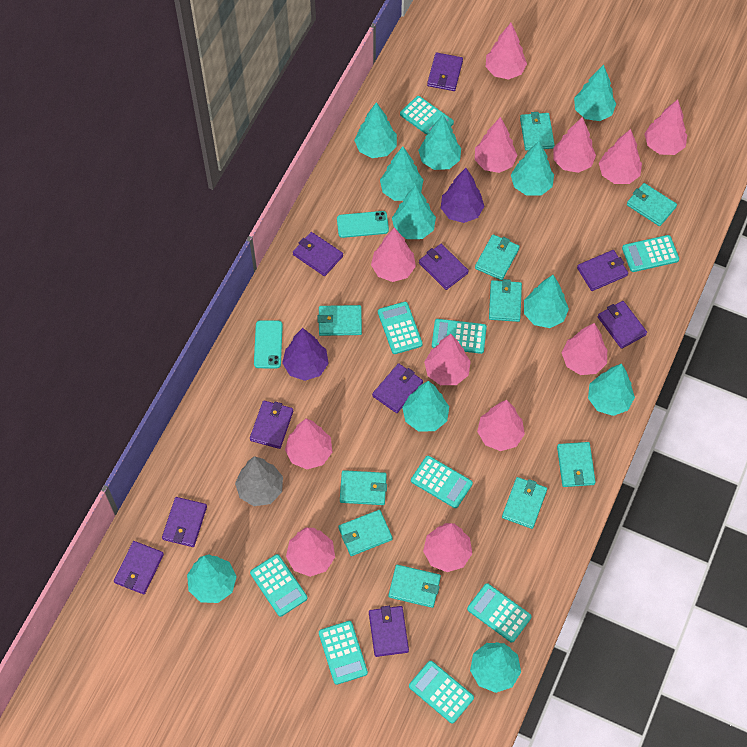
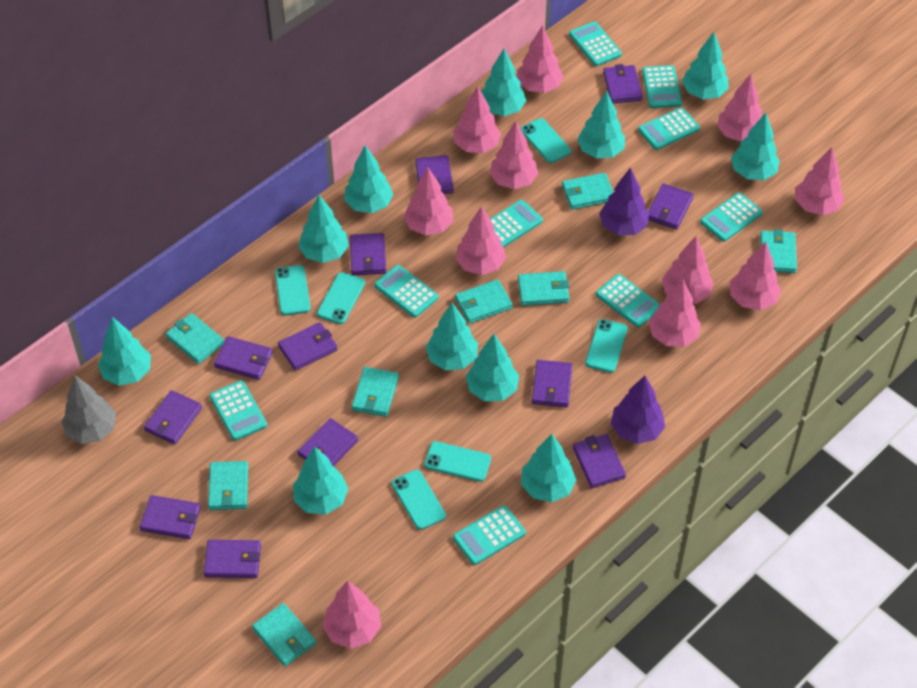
pink tree: [285,418,332,469] [286,528,335,577] [371,227,416,282] [423,523,472,572] [424,334,471,385] [475,117,518,173] [477,400,525,451] [486,23,527,80] [553,117,596,173] [562,323,607,375] [599,129,642,184] [644,100,687,155] = 12 -> [322,581,381,649] [404,167,453,235] [453,85,501,153] [455,206,506,275] [489,121,539,189] [517,25,564,93] [649,279,701,347] [662,236,714,304] [717,74,762,142] [730,242,781,310] [795,147,845,215] = 11
purple wallet: [114,541,164,594] [162,497,207,547] [250,400,293,449] [293,232,343,276] [369,606,409,657] [372,363,423,413] [419,244,469,290] [427,52,463,91] [577,250,628,291] [598,301,647,349] = 10 -> [139,495,201,539] [144,390,202,445] [204,540,261,578] [214,336,273,380] [278,322,337,371] [297,418,358,466] [350,233,386,275] [415,155,454,194] [532,360,573,408] [573,434,626,488] [603,64,643,103] [648,183,694,230] = 12
turquoise phone: [254,320,283,368] [337,211,389,238] = 2 -> [275,265,311,315] [317,272,365,324] [391,470,446,530] [424,441,491,482] [521,118,571,163] [585,319,628,373] = 6
turquoise wallet: [318,305,362,336] [338,510,392,556] [340,470,387,505] [389,565,441,608] [475,234,520,280] [489,279,522,322] [502,477,547,529] [520,112,555,151] [557,442,596,487] [627,183,677,226] = 10 -> [166,313,224,364] [208,461,248,510] [252,603,316,666] [352,367,399,417] [455,279,513,324] [518,271,569,306] [562,173,614,210] [760,229,797,273] = 8

